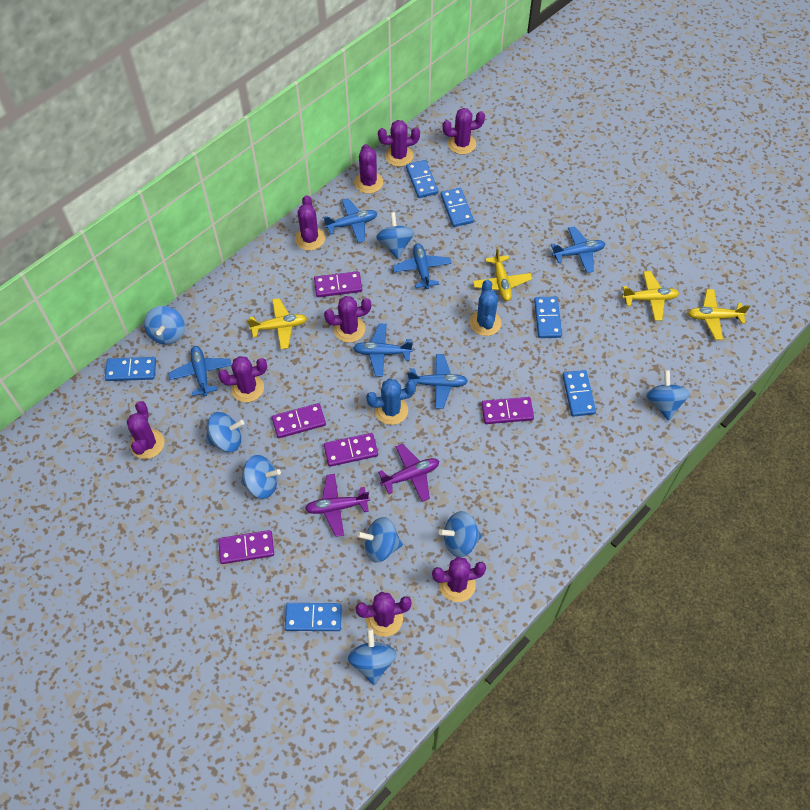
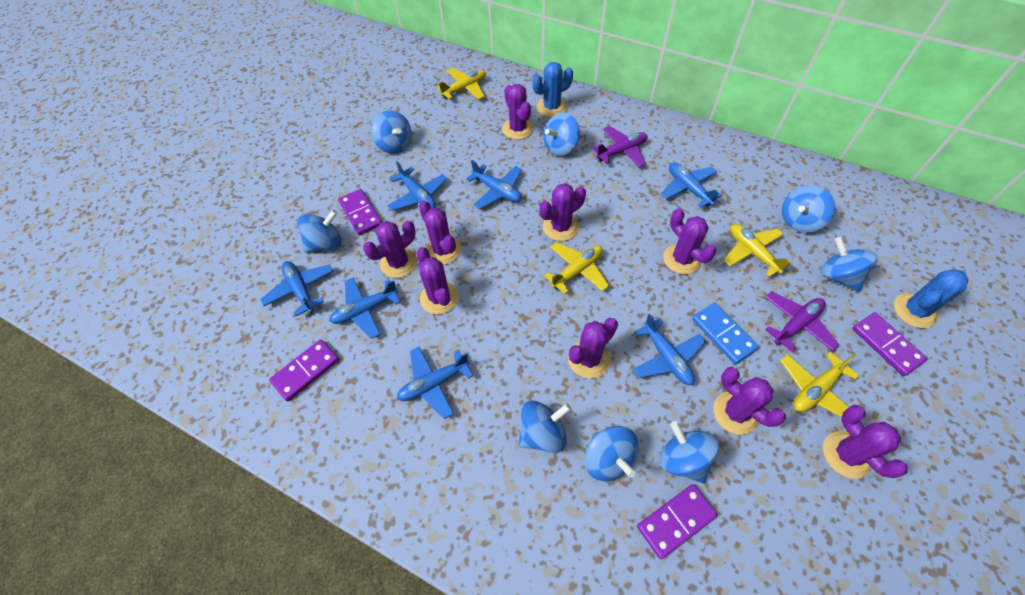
blue domino: [105,357,156,381] [285,603,342,631] [406,160,438,198] [441,188,474,227] [534,297,562,338] [562,370,596,417] = 6 -> [692,303,759,364] = 1
blue plane: [168,346,232,396] [324,198,377,243] [354,323,413,377] [392,243,452,289] [407,354,468,409] [551,226,605,273] = 6 -> [260,261,333,316] [329,277,400,339] [387,161,447,211] [397,347,473,419] [466,160,522,209] [633,314,706,385] [661,163,722,208] = 7
purple domino: [218,530,274,564] [272,403,326,438] [314,271,362,297] [324,433,378,467] [481,397,534,424] = 5 -> [269,339,339,402] [338,189,382,235] [637,484,718,559] [852,312,928,376] = 4

